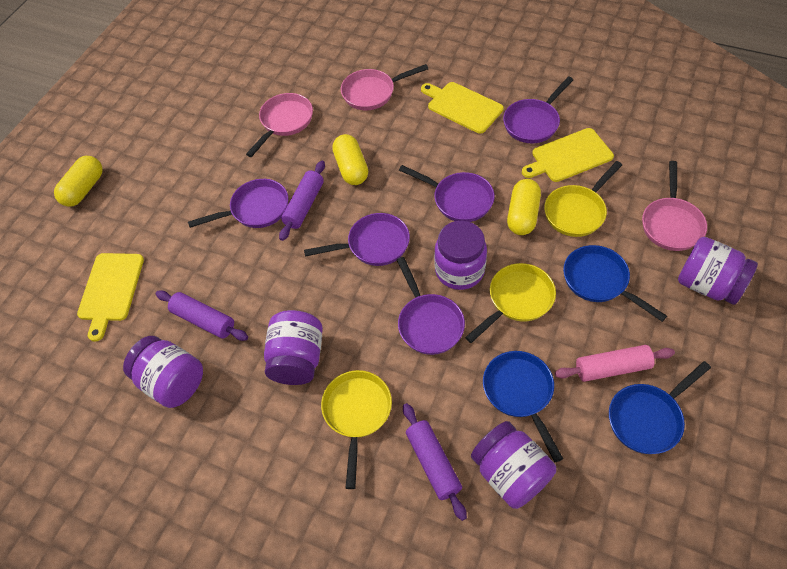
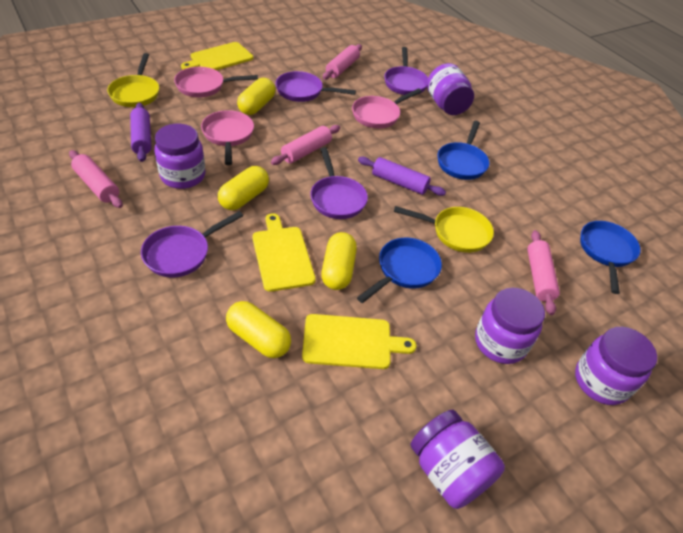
pink rolling pin: [555,345,675,382] = 1 -> [69,150,123,208] [271,125,340,165] [323,44,362,80] [527,230,560,315] = 4
purple pan: [188,179,288,228] [304,213,410,266] [397,257,465,355] [399,165,495,222] [503,77,573,143] = 5 -> [141,211,243,277] [276,71,356,102] [310,147,368,219] [384,47,428,95] = 4
purple rolling pin: [156,290,248,341] [279,161,325,241] [403,403,467,521] = 3 -> [130,103,151,162] [358,157,446,196] = 2
yellow capsule: [54,156,103,207] [332,134,368,185] [507,179,541,235] = 3 -> [218,166,269,210] [226,301,291,358] [237,78,275,115] [321,232,357,290] = 4
yellow pan: [321,370,392,489] [465,263,556,343] [544,161,622,237] = 3 -> [107,53,159,107] [394,206,494,253] = 2

